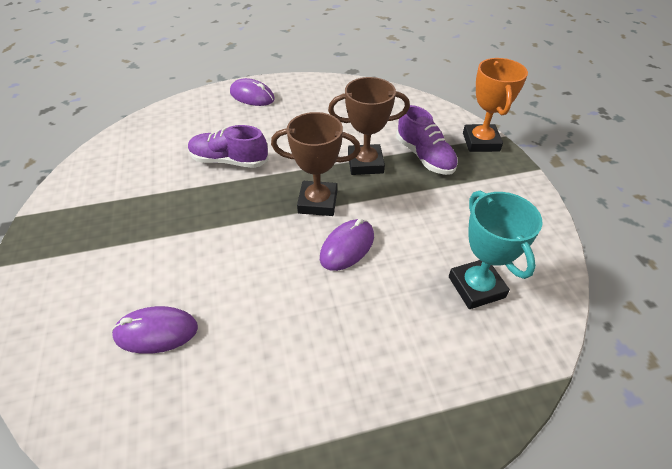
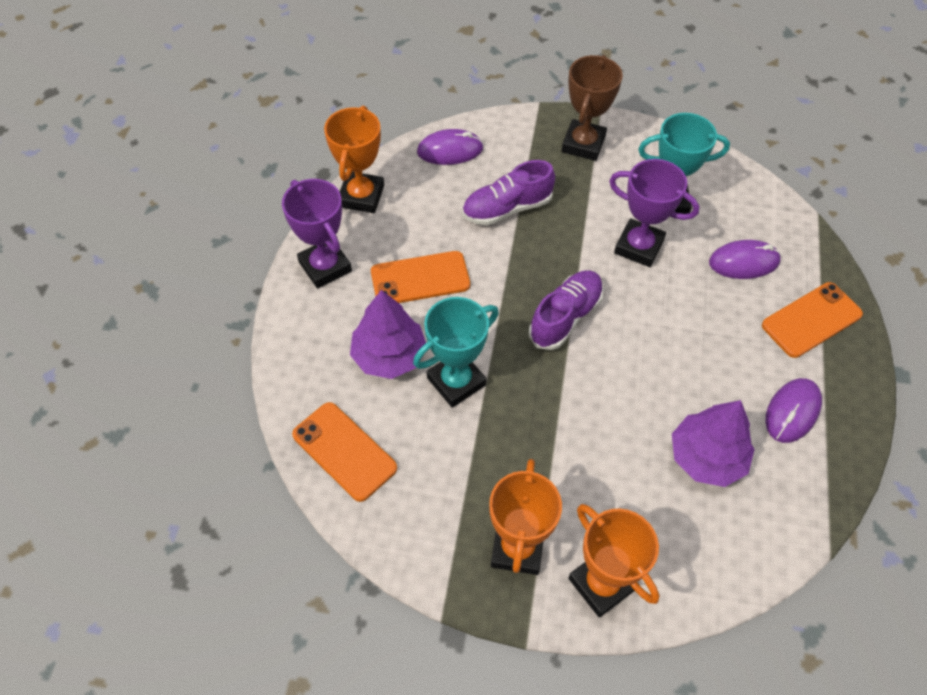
brown trophy: [271,112,361,216] [328,77,410,175] = 2 -> [562,55,623,161] = 1
orange phone: none = 0 -> [292,402,397,502] [371,251,470,303] [762,282,863,358] = 3
orange trophy: [463,58,528,152] = 1 -> [324,106,384,213] [489,459,562,575] [568,504,660,617] = 3
purple tree: none = 0 -> [350,290,426,379] [672,400,755,487] = 2
purple trophy: none = 0 -> [282,179,352,288] [609,159,700,267] = 2
turquoise trophy: [449,190,543,309] = 1 -> [413,297,499,408] [638,113,730,214] = 2

